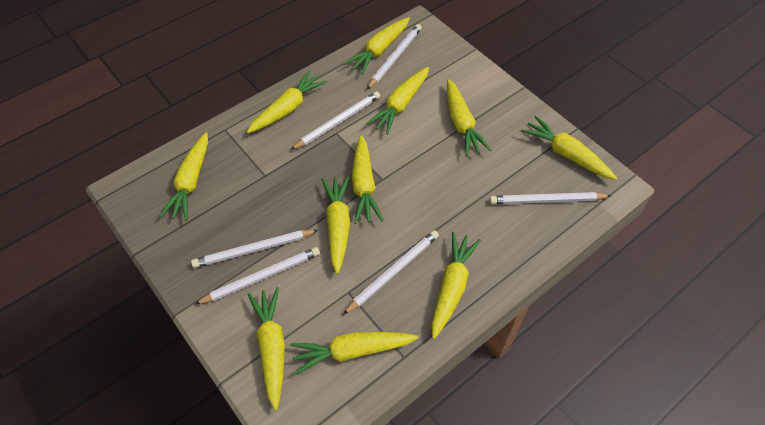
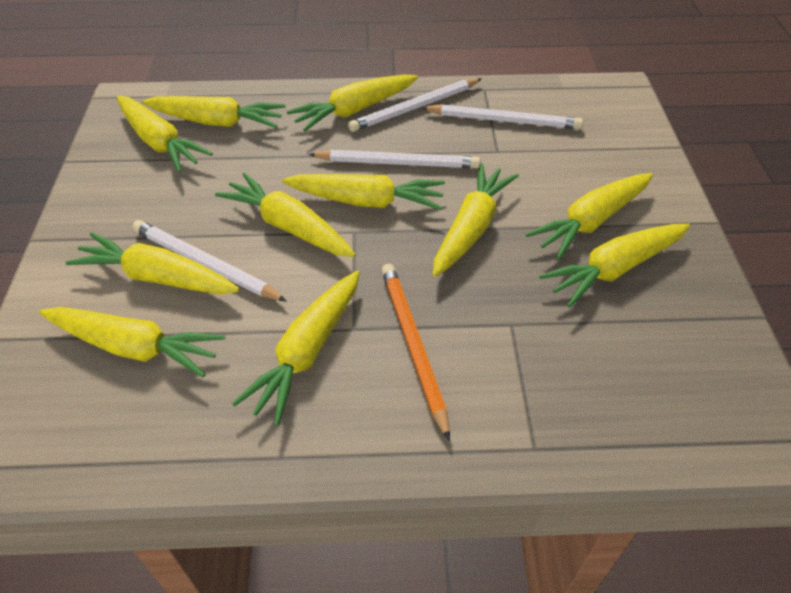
orange pencil: none = 0 -> [381,264,450,441] = 1
white pencil: [191,230,318,268] [194,247,320,305] [291,91,380,150] [343,230,439,315] [367,24,422,90] [490,192,611,204] = 6 -> [132,220,287,302] [308,150,480,168] [348,78,482,132] [421,104,583,129] = 4

